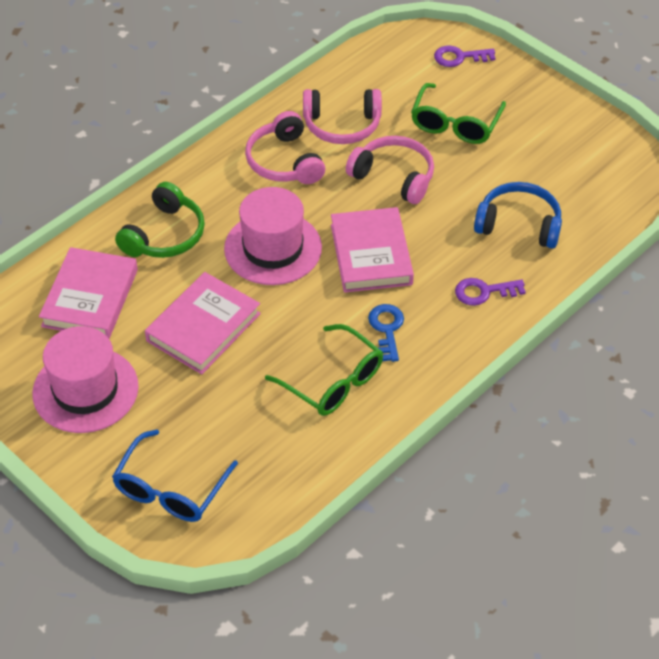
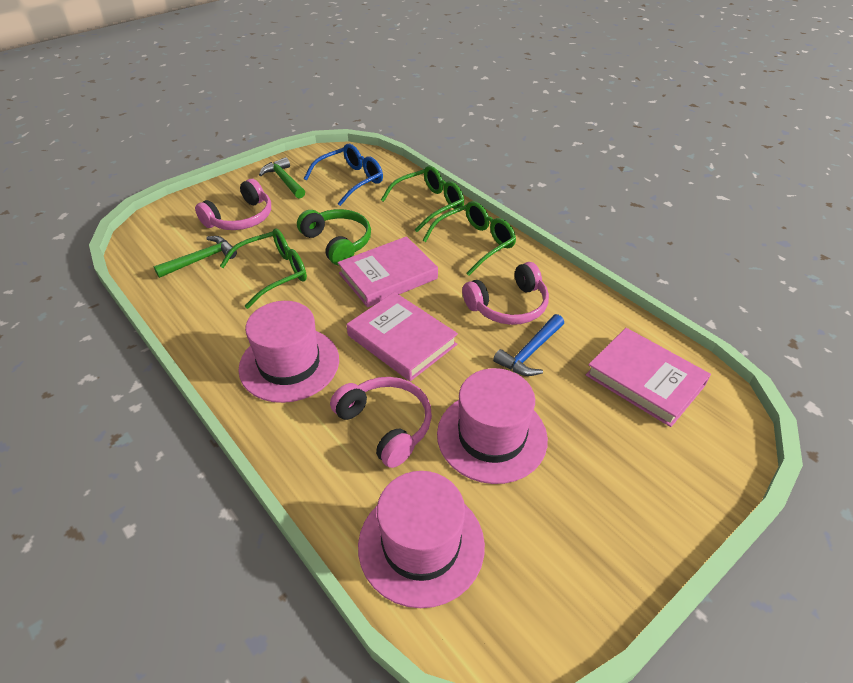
blue hammer: none = 0 -> [493,314,564,376] = 1
blue headphones: [474,182,562,248] = 1 -> none = 0
blue key: [368,304,404,362] = 1 -> none = 0
green glasses: [265,324,383,416] [411,83,506,144] = 2 -> [220,228,307,309] [381,166,464,232] [423,201,516,276] = 3
green hammer: none = 0 -> [154,236,237,278] [259,157,305,199] = 2
pink hat: [32,326,139,433] [224,187,322,285] = 2 -> [238,301,339,403] [358,471,485,608] [437,368,548,484] = 3
purple key: [434,45,495,67] [455,278,526,306] = 2 -> none = 0

